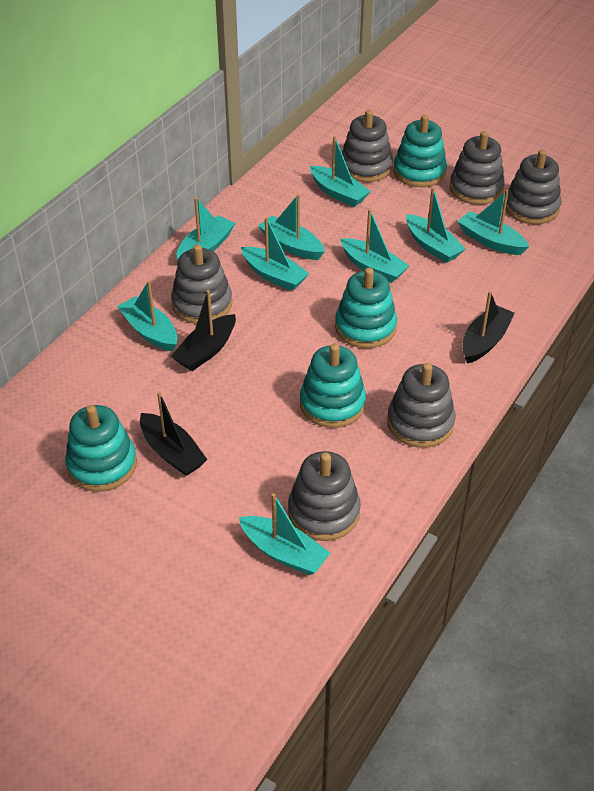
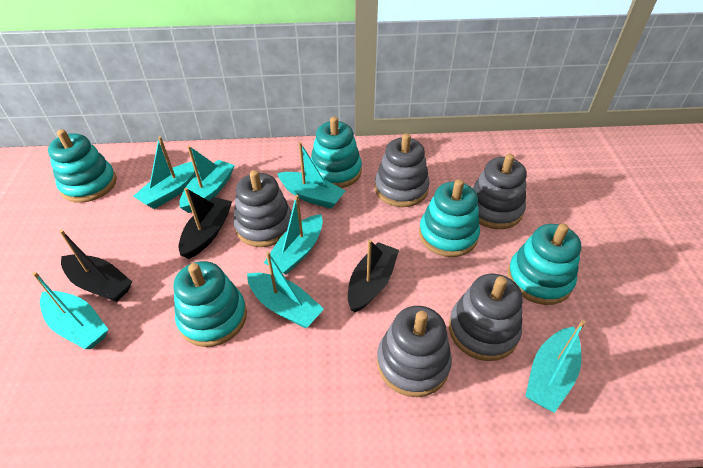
grey stacking toy: [171,244,232,324] [288,451,361,541] [342,110,393,182] [387,363,455,448] [450,131,505,205] [506,150,561,224] = 6 -> [233,170,292,247] [375,133,430,207] [377,306,452,397] [449,274,523,361] [473,154,527,229] = 5
turquoise boat: [117,281,177,351] [177,197,235,260] [239,493,330,575] [241,217,309,291] [258,194,325,260] [310,136,371,207] [340,209,409,283] [406,187,466,263] [458,190,529,255] = 9 -> [32,272,109,349] [134,136,196,209] [179,146,235,213] [247,252,324,328] [264,195,323,275] [277,142,346,209] [525,320,586,413] = 7
turquoise stacking toy: [65,405,137,492] [300,344,366,428] [335,268,397,348] [393,115,447,187] = 4 -> [48,129,117,203] [174,261,247,347] [311,117,362,188] [419,179,480,257] [508,223,581,305] = 5

